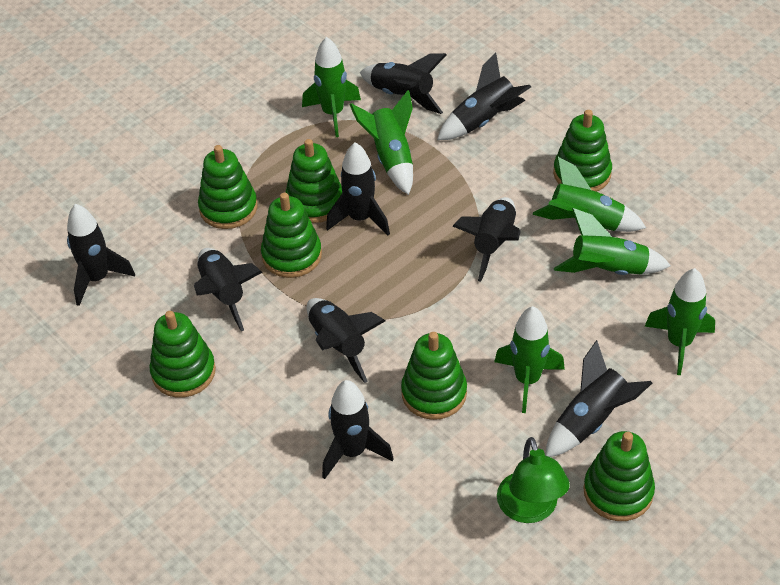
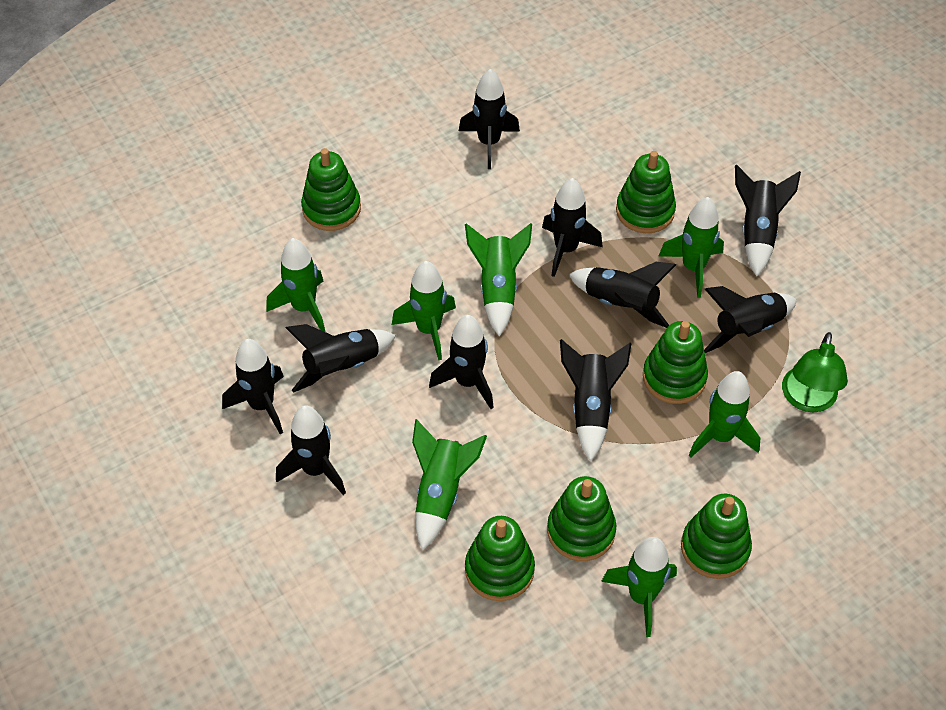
black rocket: [67,204,135,306] [194,248,263,331] [306,298,385,383] [322,380,394,479] [326,142,390,235] [360,53,447,114] [437,53,531,140] [452,197,521,281] [545,340,652,457] = 9 -> [222,339,284,434] [276,405,346,495] [286,324,396,393] [429,315,494,409] [459,69,520,169] [542,178,603,277] [560,339,632,462] [569,262,676,328] [704,286,797,353] [735,165,801,276] = 10
green rocket: [302,37,361,137] [350,90,413,195] [494,306,565,413] [533,157,646,232] [554,208,671,275] [645,268,715,375] = 6 -> [266,238,325,332] [392,261,456,360] [412,419,487,550] [465,223,532,336] [601,537,677,637] [659,197,724,298] [689,371,760,457] = 7
green stacking toy: [150,311,216,398] [198,145,257,229] [261,193,322,278] [285,139,342,223] [401,332,467,420] [553,110,612,192] [583,431,655,521] = 7 -> [301,148,361,231] [465,516,535,601] [547,476,617,561] [616,151,676,233] [643,321,708,404] [681,494,752,579] = 6

